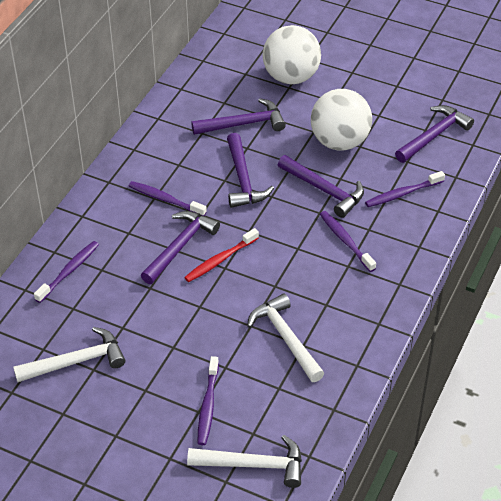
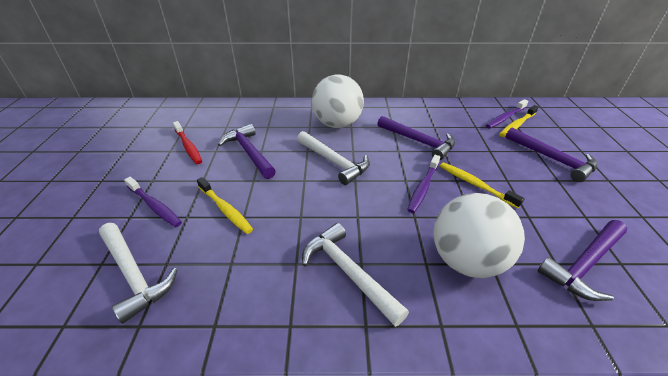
purple hammer: [141,211,220,284] [191,98,286,135] [227,133,274,208] [278,155,364,218] [395,105,474,163] = 5 -> [218,124,276,179] [377,116,455,160] [505,127,597,182] [538,220,627,301] = 4
purple toothbrush: [34,241,99,303] [129,181,207,216] [197,356,219,445] [320,211,376,272] [365,171,445,207] = 5 -> [124,177,182,227] [407,155,440,213] [486,99,528,128] = 3
yellow toothbrush: none = 0 -> [197,177,253,234] [440,162,525,209] [499,105,539,137] = 3

